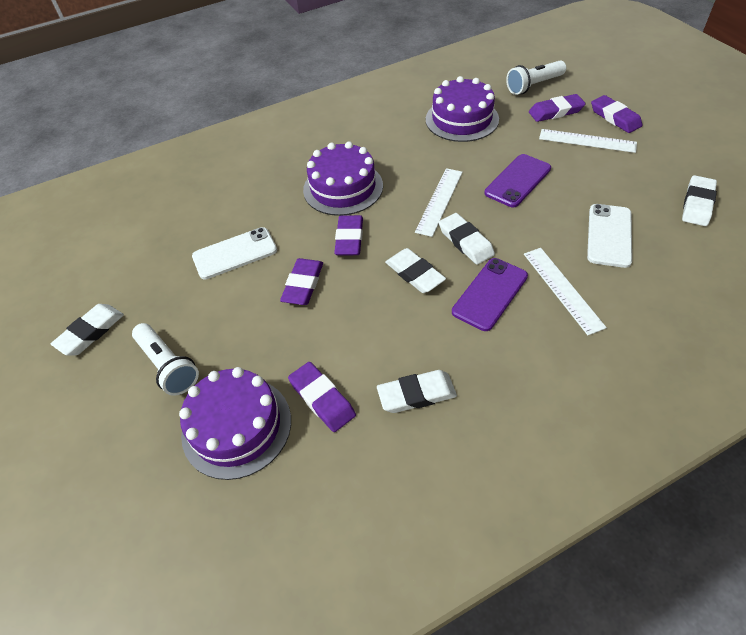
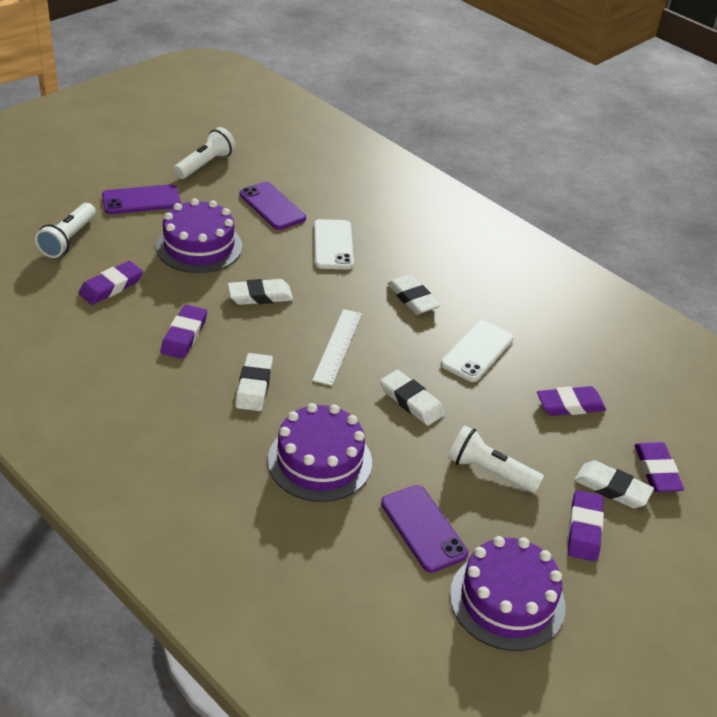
purple phone: [452,258,528,331] [485,154,551,207] = 2 -> [102,184,181,214] [240,182,306,230] [381,485,468,573] = 3
white flashlight: [132,323,199,396] [506,60,566,95] = 2 -> [35,203,96,258] [173,127,236,179] [448,426,544,493] = 3
white ruler: [415,168,463,237] [524,248,607,335] [539,129,637,153] = 3 -> [312,309,362,386] = 1

